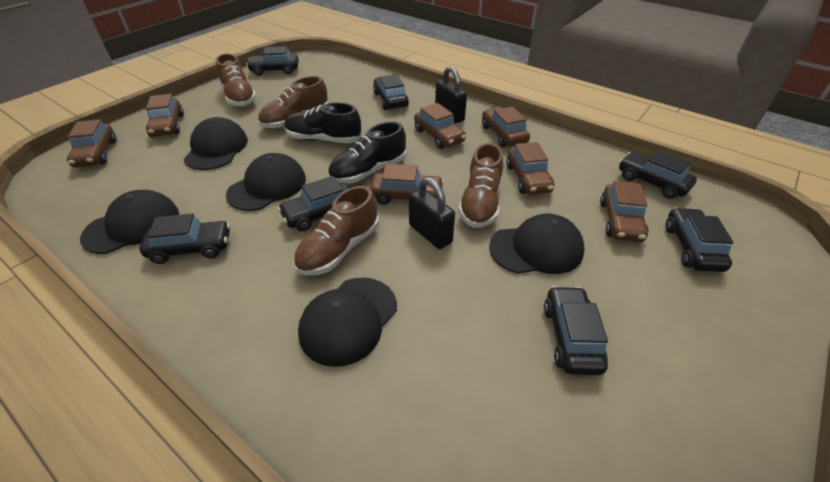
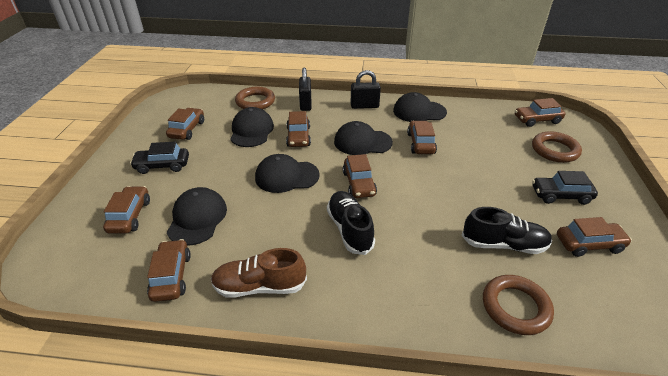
black car: [139,213,230,264] [246,46,299,76] [278,176,350,231] [373,74,409,110] [544,286,608,375] [619,150,697,199] [665,207,734,272] = 7 -> [130,142,189,174] [532,171,598,205] = 2
brown car: [67,119,117,167] [146,94,184,137] [370,164,444,205] [414,103,466,149] [482,106,530,147] [506,142,554,195] [600,181,649,242] = 7 -> [103,186,150,234] [147,239,191,302] [166,108,204,140] [286,111,311,147] [343,154,377,198] [407,121,437,154] [515,98,566,127] [557,217,632,257] = 8
brown ring: none = 0 -> [235,87,275,109] [483,275,554,335] [532,131,582,163] = 3
brown shoe: [216,53,256,107] [258,76,328,128] [293,186,379,276] [458,143,503,228] = 4 -> [211,248,307,298] = 1

